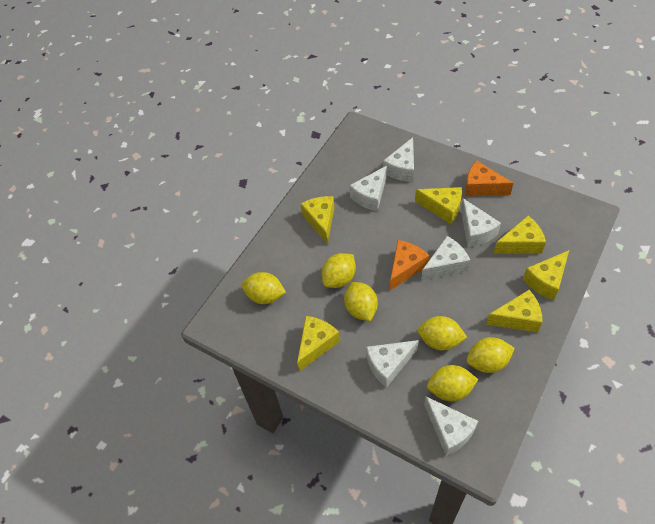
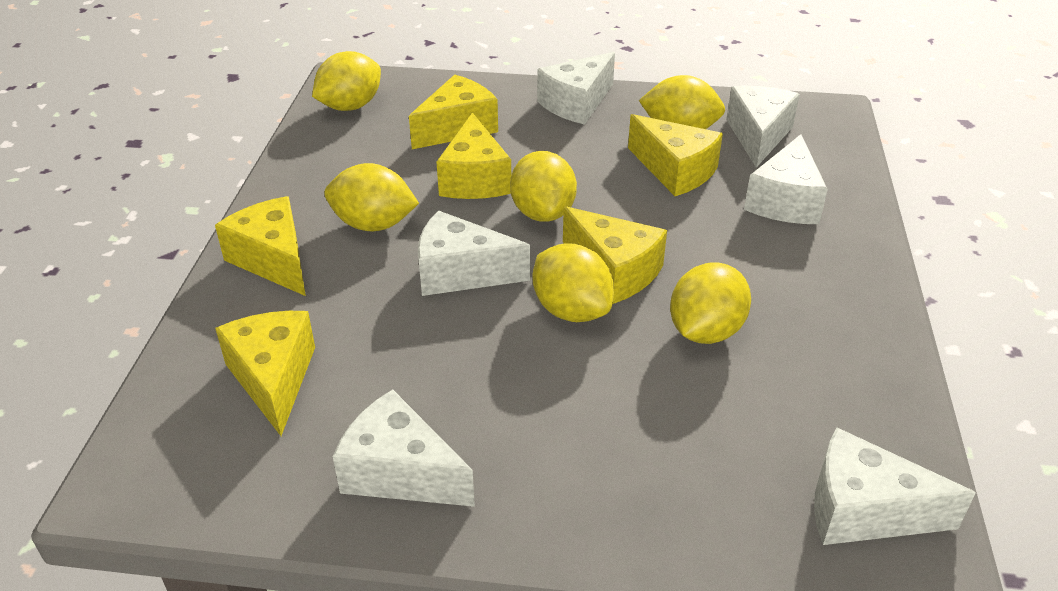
orange cheese: [390,240,429,290] [465,160,513,196] = 2 -> none = 0

